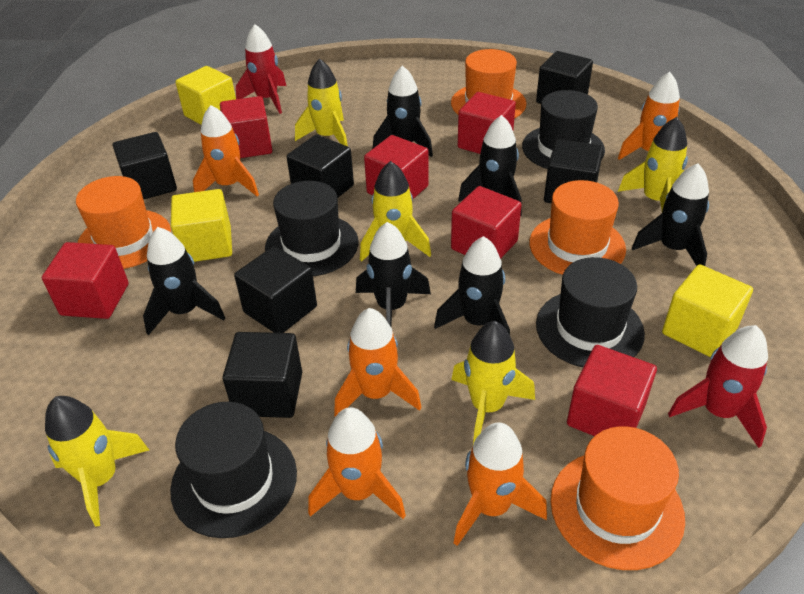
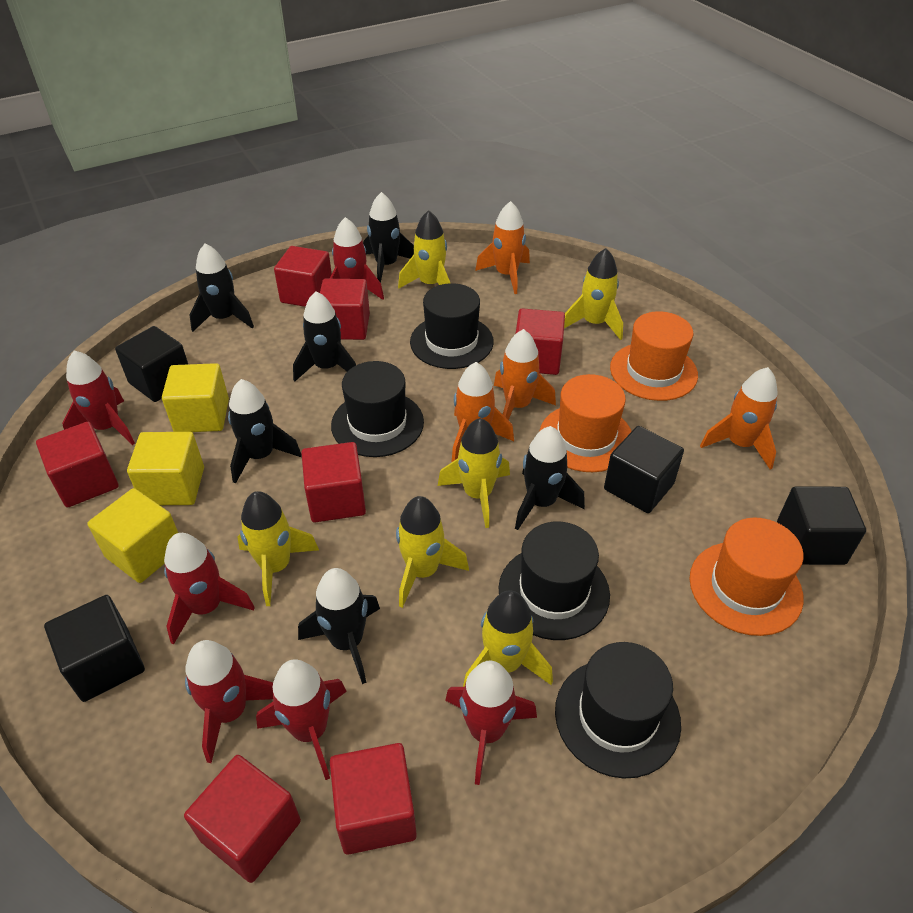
black cube: [113,132,177,200] [222,332,302,418] [234,246,317,333] [287,135,354,197] [536,51,593,104] [544,139,603,203] = 6 -> [44,595,145,702] [115,326,188,402] [604,426,684,513] [777,487,866,565] = 4
orange hat: [76,176,171,269] [451,49,527,119] [529,180,626,275] [551,426,685,570] = 4 -> [539,374,632,472] [610,311,698,401] [690,518,804,636] = 3
orange rocket: [193,105,259,196] [308,407,406,519] [334,308,422,417] [454,422,547,546] [618,72,680,160] = 5 -> [452,362,514,462] [475,201,530,294] [494,329,556,420] [700,367,778,470] = 4
red cube: [42,242,129,319] [220,96,273,158] [364,135,429,199] [451,186,522,259] [458,92,516,154] [567,345,657,436] = 6 -> [36,422,119,507] [184,755,301,883] [274,246,332,307] [301,442,366,522] [320,279,370,340] [330,743,417,855] [515,308,565,375] = 7
red rocket: [236,24,286,114] [668,325,768,448] = 2 -> [62,351,135,445] [164,533,255,645] [185,640,273,763] [256,659,347,780] [329,217,384,300] [445,660,537,785] = 6
yellow rocket: [45,396,149,527] [295,58,348,147] [360,161,431,262] [451,321,535,444] [618,117,688,211] = 5 -> [237,491,319,606] [396,496,469,608] [398,210,450,289] [438,418,510,528] [463,590,553,687] [564,248,623,340] = 6

